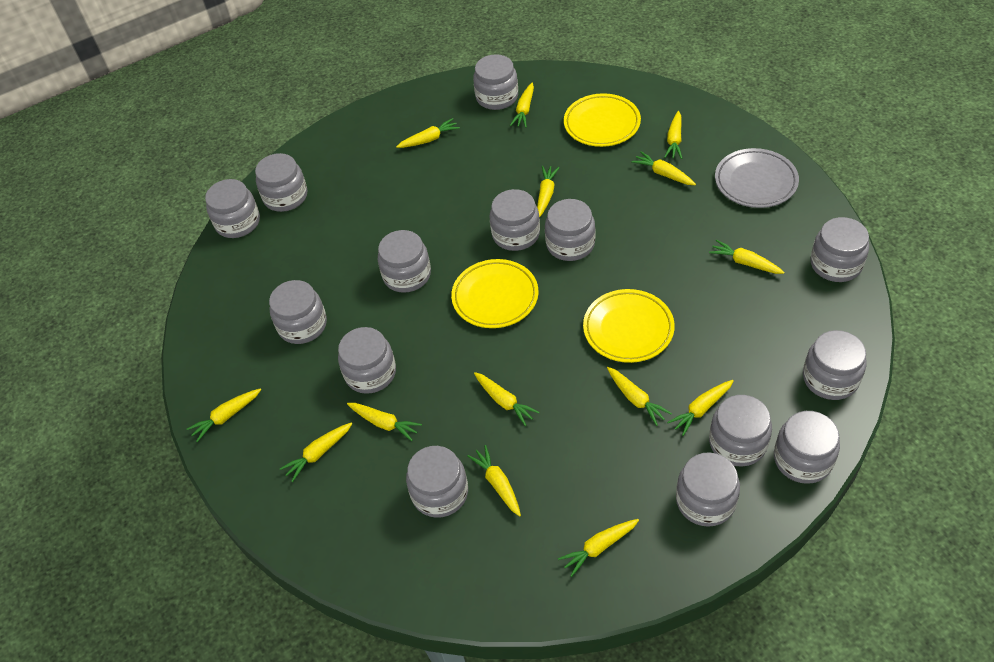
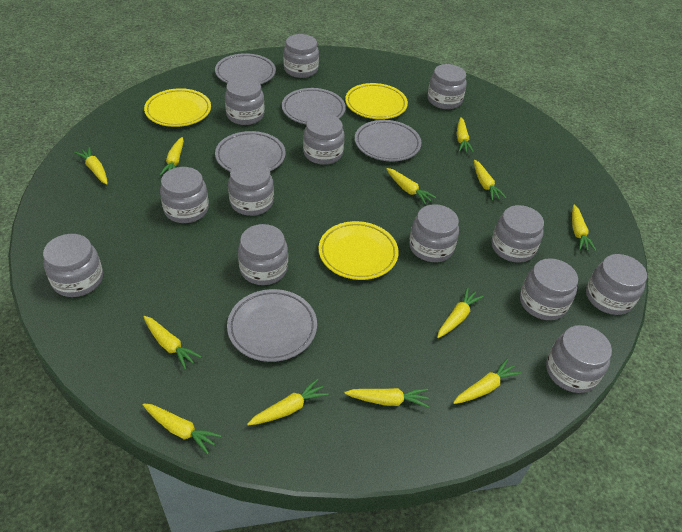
grey jar: [205,179,260,238] [255,153,307,212] [269,280,327,344] [338,327,396,394] [378,230,431,293] [406,446,468,518] [473,54,518,110] [490,189,540,251] [545,199,595,261] [676,452,740,527] [709,395,772,467] [774,411,840,484] [803,330,867,400] [810,217,869,282] = 14 -> [43,234,103,297] [160,167,209,223] [225,77,265,125] [228,160,274,216] [238,224,288,285] [283,34,319,78] [303,114,344,165] [409,204,459,262] [428,64,467,109] [491,205,544,263] [520,258,578,320] [546,325,612,393] [586,254,647,315] = 13
grey plate: [715,148,799,208] = 1 -> [215,53,276,84] [215,131,285,171] [227,289,317,362] [282,88,346,124] [355,120,421,162] = 5
yellow carrot: [187,388,261,442] [280,423,352,482] [347,403,422,441] [396,118,460,148] [467,445,521,517] [474,372,540,426] [510,83,534,128] [537,166,559,217] [558,519,639,577] [607,367,672,426] [631,151,696,185] [664,111,682,159] [667,380,734,436] [709,240,784,274] = 14 -> [74,147,108,184] [143,316,202,369] [143,403,221,454] [160,137,184,175] [247,378,329,425] [344,388,429,408] [386,168,436,205] [437,287,484,338] [453,359,521,404] [457,117,474,153] [474,160,507,201] [572,205,597,251] = 12

